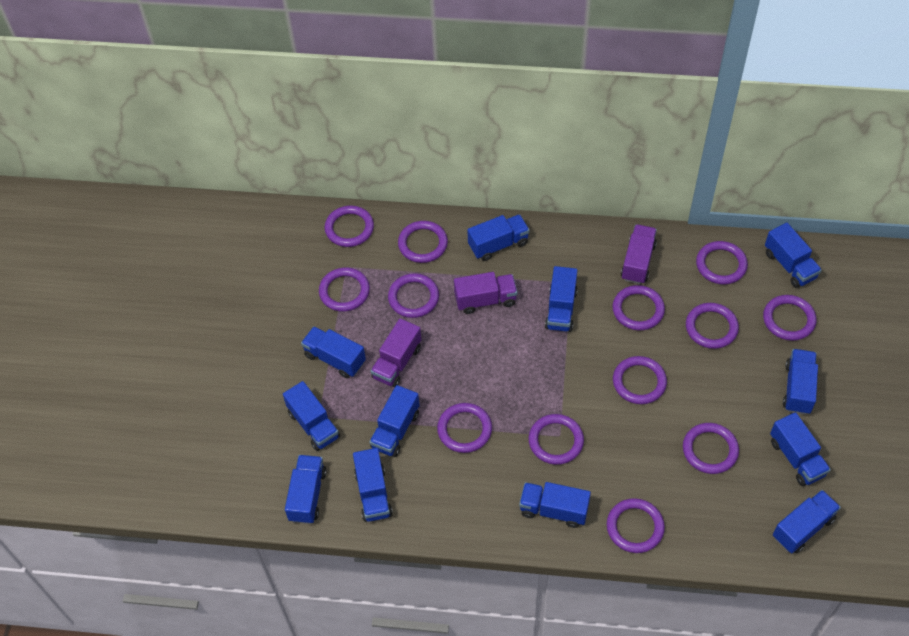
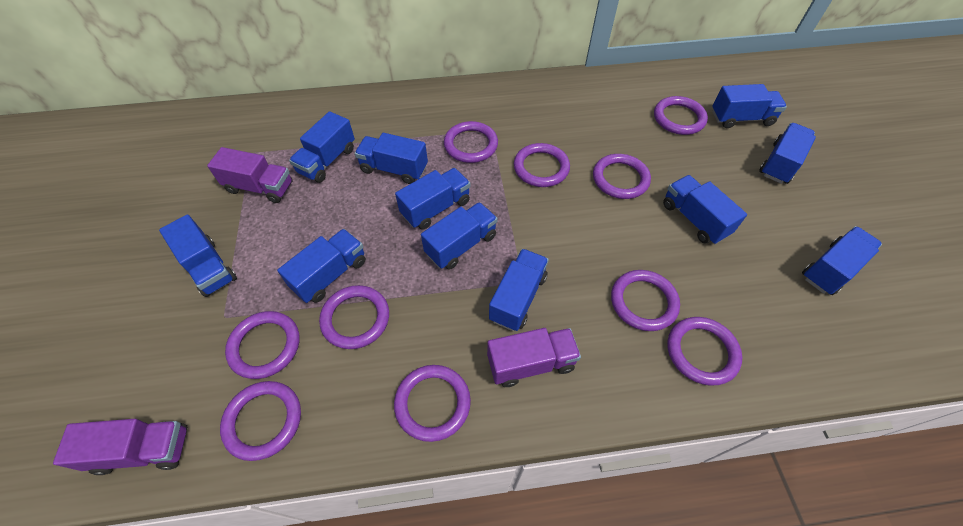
blue truck: [283,381,340,451] [285,455,327,524] [301,326,366,378] [353,448,393,522] [369,385,420,457] [467,214,530,261] [519,482,591,528] [545,266,578,332] [765,223,822,288] [770,412,831,486] [773,490,841,554] [783,349,818,415] = 12 -> [159,214,237,297] [277,229,366,303] [289,111,355,183] [355,133,428,184] [395,168,471,230] [421,202,498,270] [489,249,549,331] [663,175,747,244] [712,84,787,128] [759,123,816,184] [802,226,882,295] = 11
purple ring: [319,267,370,312] [324,206,374,247] [388,273,439,318] [398,221,448,263] [437,403,492,453] [529,414,584,465] [607,498,665,553] [612,285,665,330] [613,356,667,404] [683,423,739,474] [686,303,739,349] [696,241,748,284] [763,295,817,341] = 13 -> [220,381,301,461] [225,311,299,379] [319,285,389,349] [394,365,471,442] [444,121,498,163] [514,143,570,187] [593,154,651,199] [611,270,680,331] [654,96,708,135] [667,317,742,386] = 10

